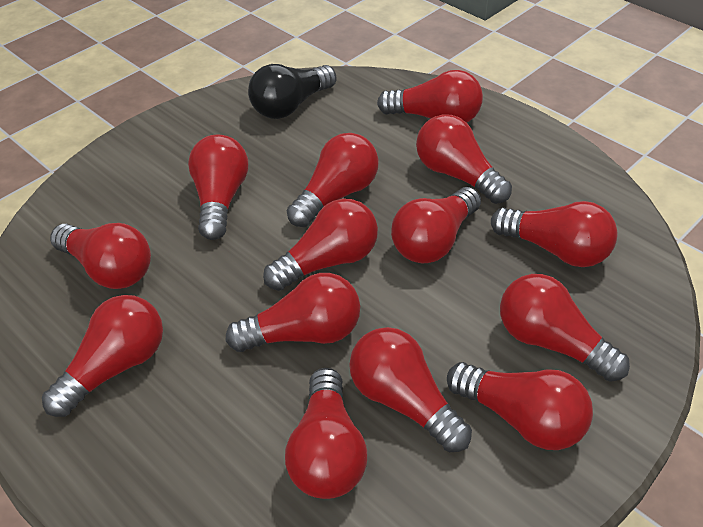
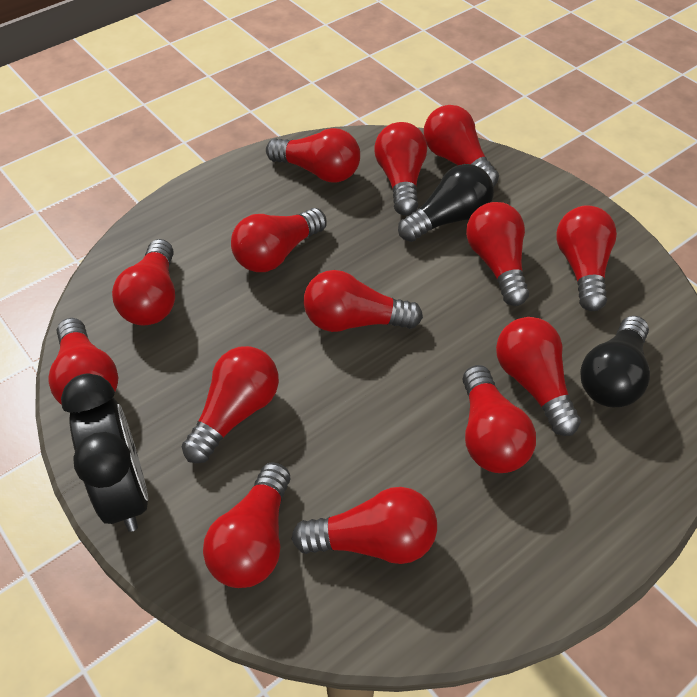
black clock: none = 0 -> [61,373,148,532] = 1
black light bulb: [248,64,336,119] = 1 -> [398,164,494,242] [580,316,650,407] = 2

